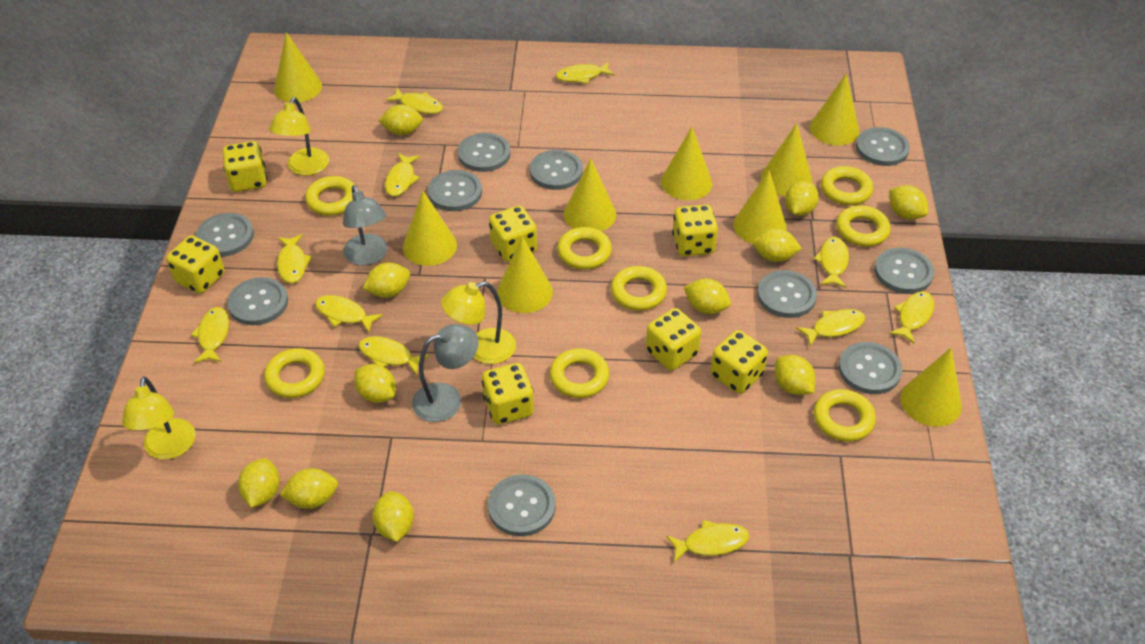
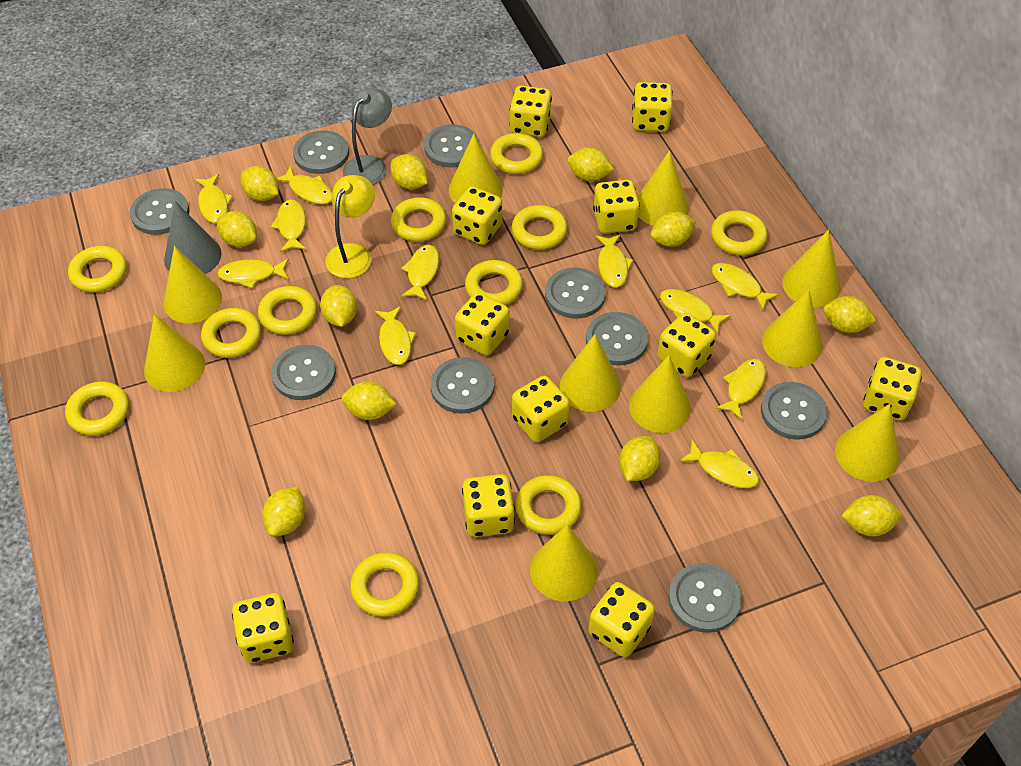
grey button: [196,213,254,257] [227,277,288,325] [428,170,482,211] [458,133,510,172] [488,474,556,536] [530,150,583,190] [757,270,817,318] [839,342,902,394] [856,127,910,166] [874,248,934,294] = 10 -> [130,188,189,235] [271,345,336,400] [293,130,349,174] [424,124,479,167] [430,357,494,414] [545,268,606,319] [586,312,648,365] [668,563,742,633] [761,382,827,440] = 9
grey cone: none = 0 -> [164,201,221,274] = 1
grey lamp: [343,185,388,266] [412,324,479,422] = 2 -> [343,88,392,185] = 1
yellow cone: [274,32,322,103] [403,191,457,266] [497,236,553,313] [564,159,616,231] [661,127,712,200] [733,170,787,244] [761,123,812,196] [810,73,859,146] [900,348,962,427] = 9 -> [144,314,205,392] [163,246,222,323] [449,134,503,203] [530,524,598,602] [560,334,621,412] [629,355,691,433] [637,151,689,226] [762,290,822,367] [783,230,840,307] [835,404,899,482] = 10
yellow dice: [166,236,225,294] [223,141,267,192] [482,363,534,425] [489,206,537,262] [646,308,701,370] [672,204,718,256] [710,330,768,394] = 7 -> [232,593,294,663] [452,186,502,245] [455,292,510,356] [462,474,515,537] [510,86,552,137] [512,376,570,442] [589,582,655,657] [593,180,640,234] [632,82,673,132] [657,313,716,377] [863,357,922,420] = 11
yellow lamp: [122,377,196,460] [269,97,329,176] [441,281,516,364] = 3 -> [325,175,375,278] = 1
yellow ring: [264,348,325,398] [305,176,355,216] [550,348,609,398] [557,227,612,269] [611,266,667,311] [814,389,876,442] [821,166,873,205] [836,205,891,247] = 8 -> [65,381,129,436] [68,246,127,293] [201,308,261,358] [258,286,317,335] [350,552,419,617] [391,197,447,242] [465,260,523,305] [490,133,543,174] [512,205,568,250] [516,475,582,535] [711,210,768,255] = 11

